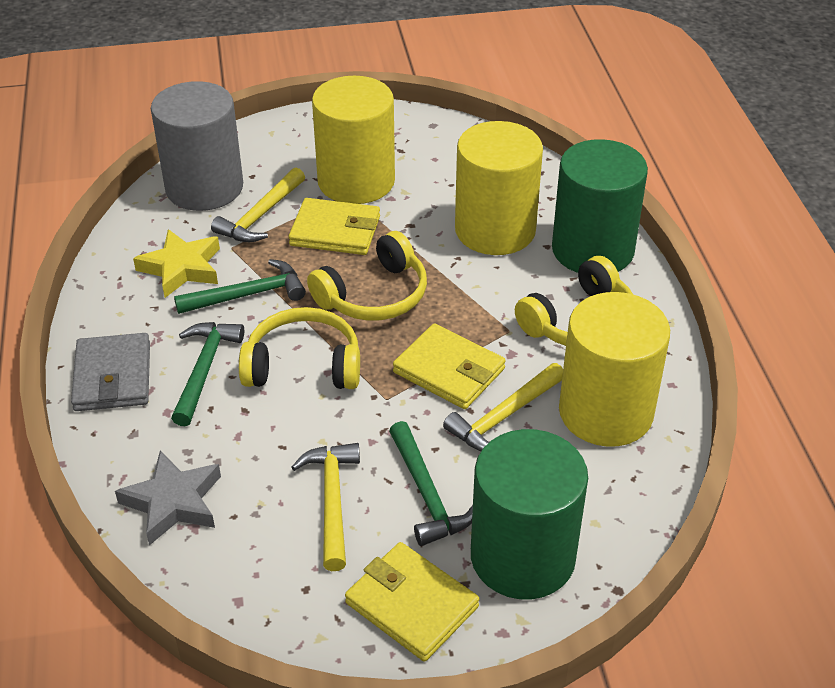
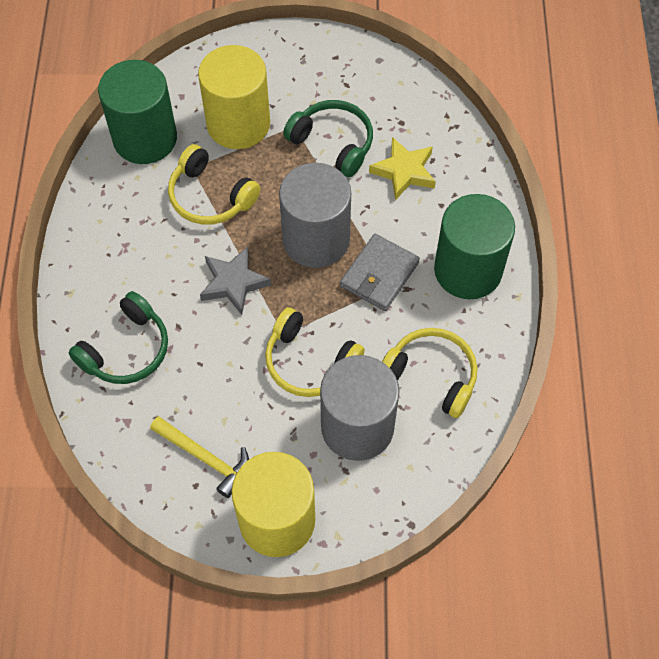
green hammer: [171,322,244,426] [174,259,306,314] [389,421,473,546] = 3 -> none = 0
green headphones: none = 0 -> [68,291,168,384] [283,100,373,177] = 2
grey cylinder: [151,81,243,211] = 1 -> [279,163,351,268] [320,355,399,461] = 2
yellow cylinder: [312,76,395,204] [455,121,543,255] [559,292,670,447] = 3 -> [198,45,270,149] [232,452,315,557] = 2
yellow hammer: [211,168,305,242] [291,443,360,571] [443,363,563,451] = 3 -> [150,416,249,498] = 1
yellow wallet: [289,198,380,255] [345,542,479,662] [393,323,506,409] = 3 -> none = 0

